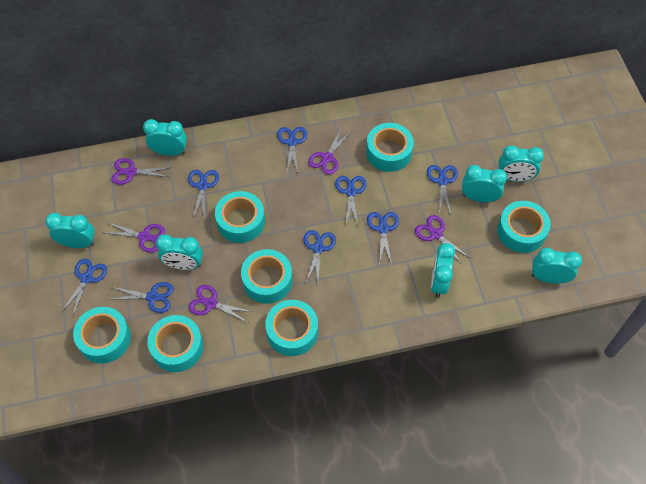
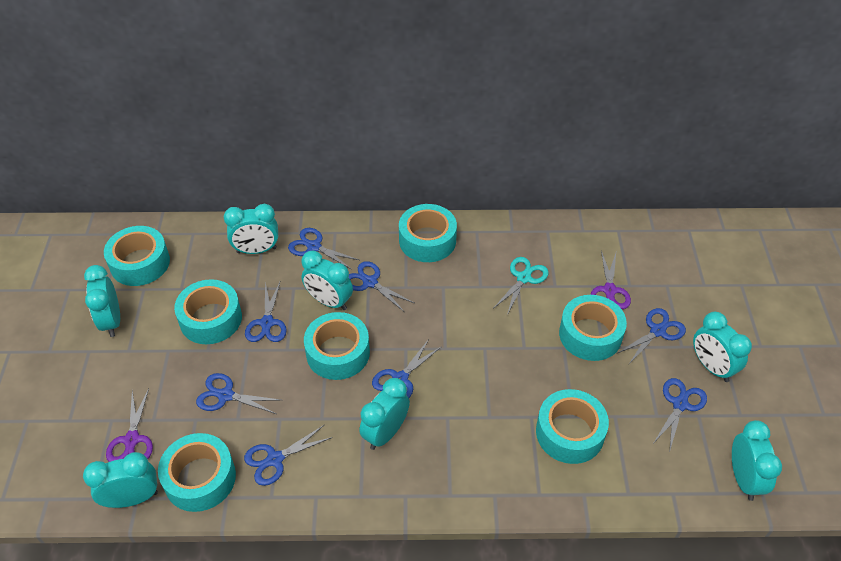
purple scissors: [106,222,165,253] [112,158,172,185] [189,285,253,323] [308,129,352,175] [415,215,471,265] = 5 -> [106,389,153,462] [590,251,631,309] = 2
turquoise scissors: none = 0 -> [494,257,549,315] = 1

